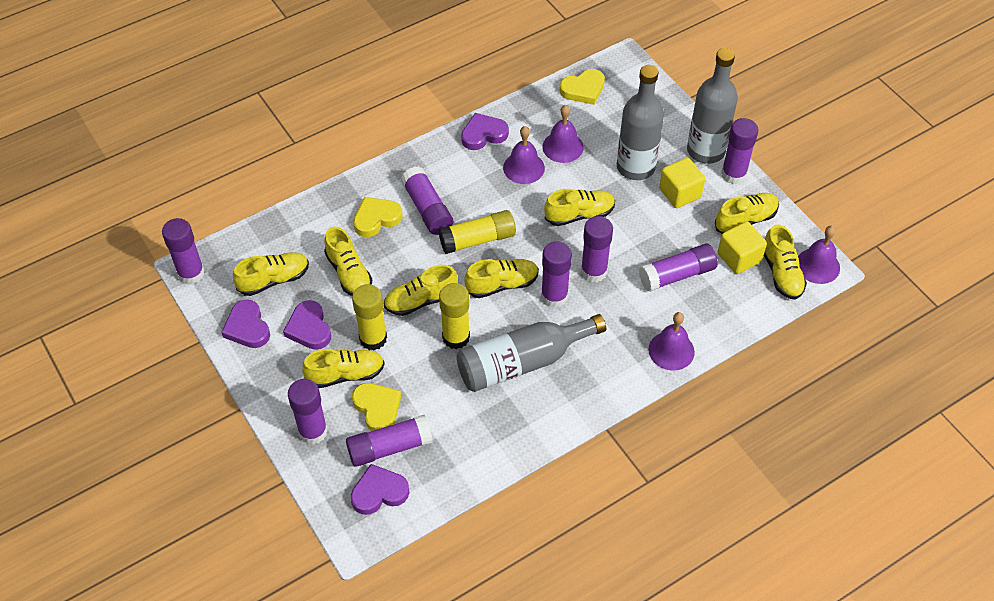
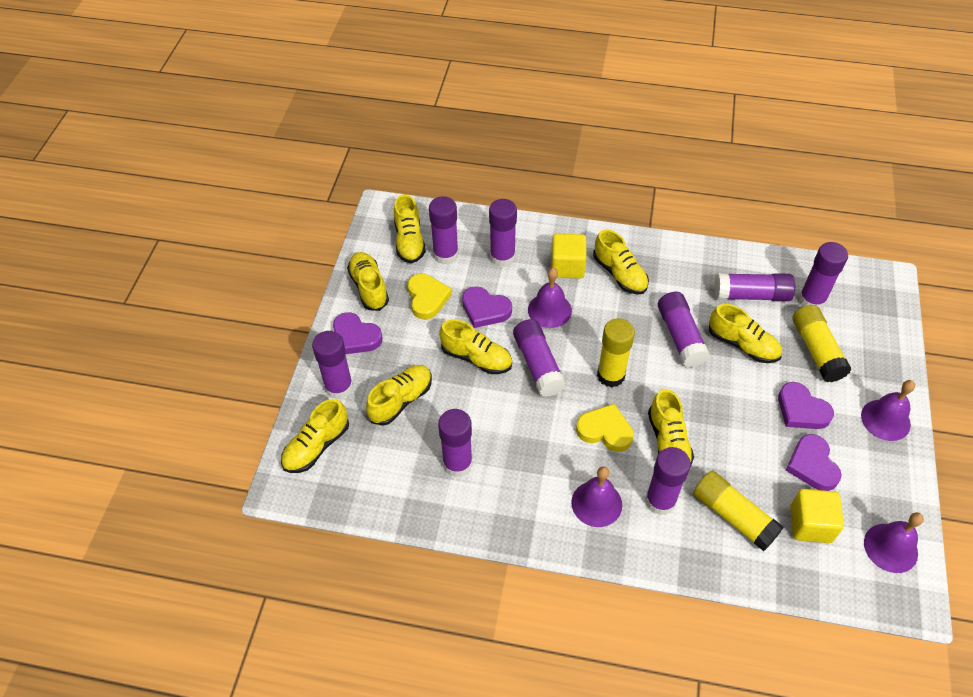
grey bottle: [456,314,606,392] [617,65,664,180] [687,48,738,164] = 3 -> none = 0
purple glue stick: [162,218,205,285] [288,379,328,445] [346,415,433,467] [401,166,453,235] [541,241,572,308] [581,216,613,282] [639,243,718,292] [721,118,758,184] = 8 -> [312,331,353,399] [429,196,459,265] [438,409,473,477] [489,199,517,267] [513,319,566,397] [645,447,691,515] [658,292,710,368] [714,273,795,301] [799,242,848,309] = 9
yellow heart: [352,383,401,431] [353,197,403,237] [560,69,605,105] = 3 -> [408,274,452,319] [576,404,634,452] = 2

